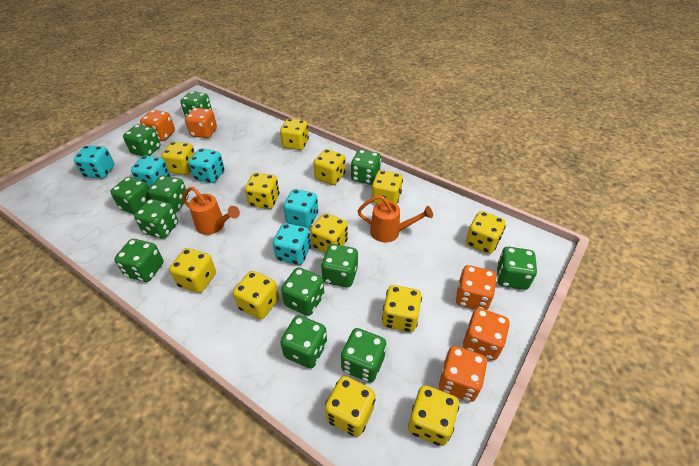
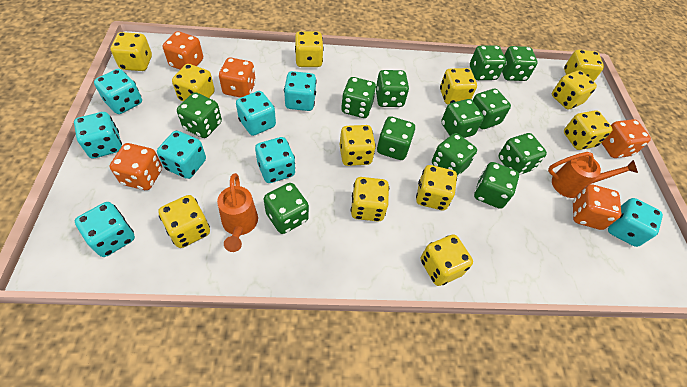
turquoise dice: [74,146,114,178] [131,155,170,188] [188,148,225,183] [273,223,311,265] [283,189,318,228] = 5 -> [74,112,122,158] [75,202,135,257] [94,69,142,114] [157,131,206,179] [236,91,276,136] [255,137,295,183] [284,71,317,111] [608,198,663,247] = 8

